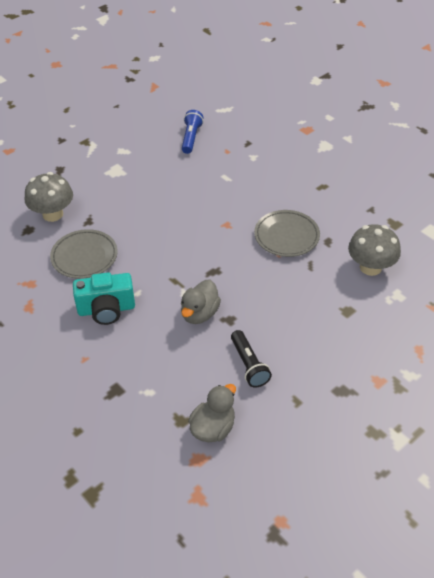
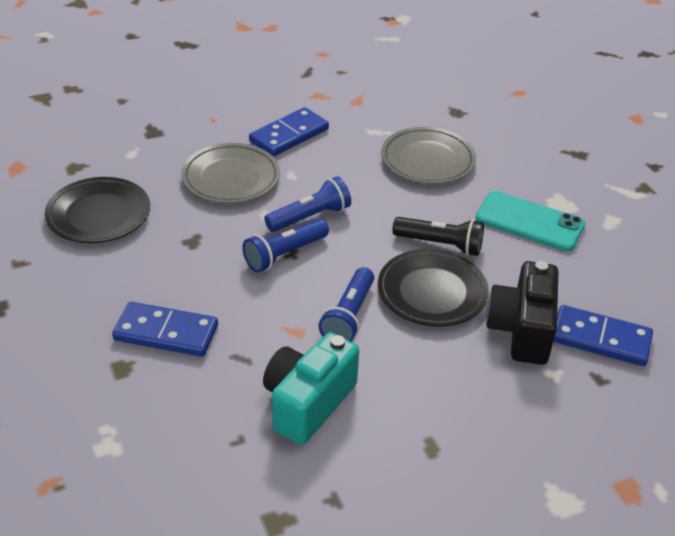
black camera: none = 0 -> [486,261,558,365] = 1
black plate: none = 0 -> [45,177,150,243] [378,249,489,327] = 2
blue domino: none = 0 -> [112,302,218,357] [249,107,329,157] [553,305,653,366] = 3
blue flashlight: [182,110,204,154] = 1 -> [242,219,329,272] [264,176,351,232] [318,267,374,342] = 3
grey duck: [181,280,221,324] [188,384,236,442] = 2 -> none = 0
grey mushroom: [25,172,73,222] [348,224,401,276] = 2 -> none = 0
turquoise phone: none = 0 -> [476,191,585,251] = 1

